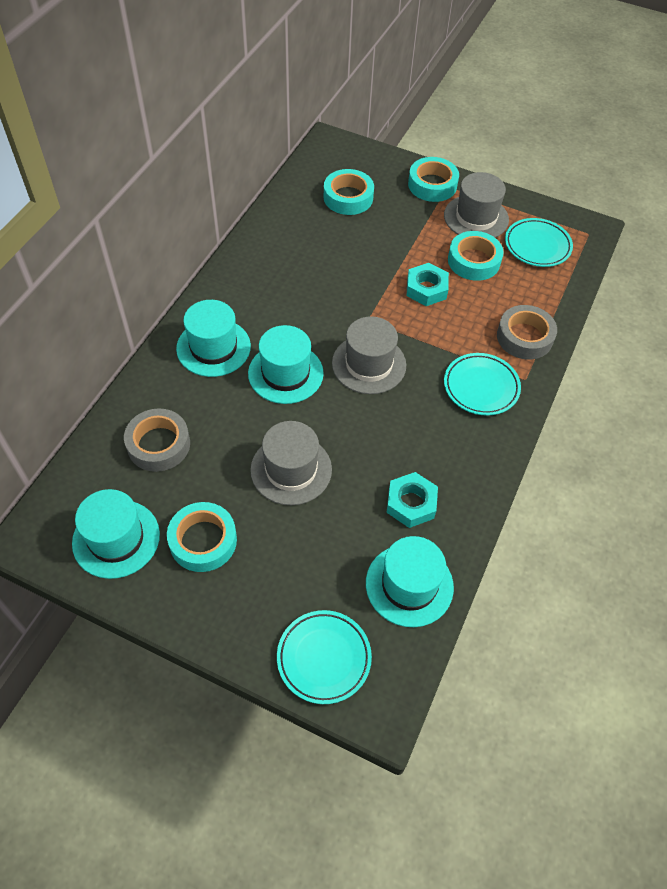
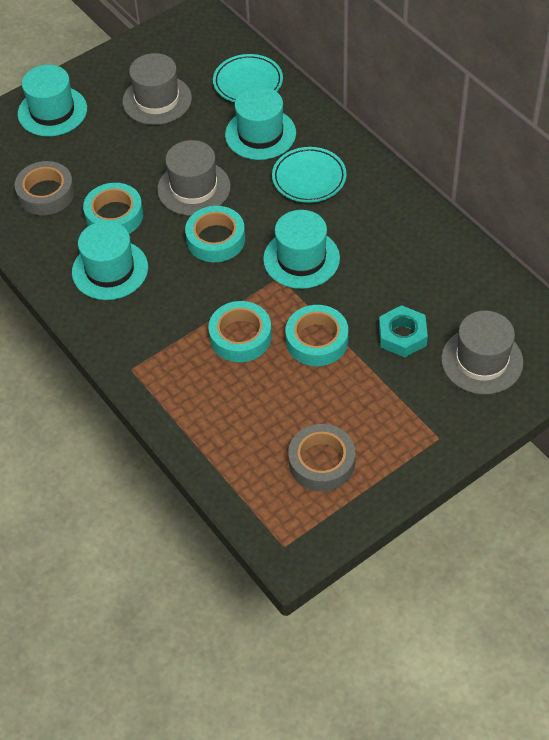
turquoise nut: [387,472,438,528] [407,263,449,306] = 2 -> [379,305,428,357] = 1
turquoise plate: [277,610,372,704] [444,353,521,416] [505,218,573,267] = 3 -> [213,54,283,102] [272,147,347,203] = 2

